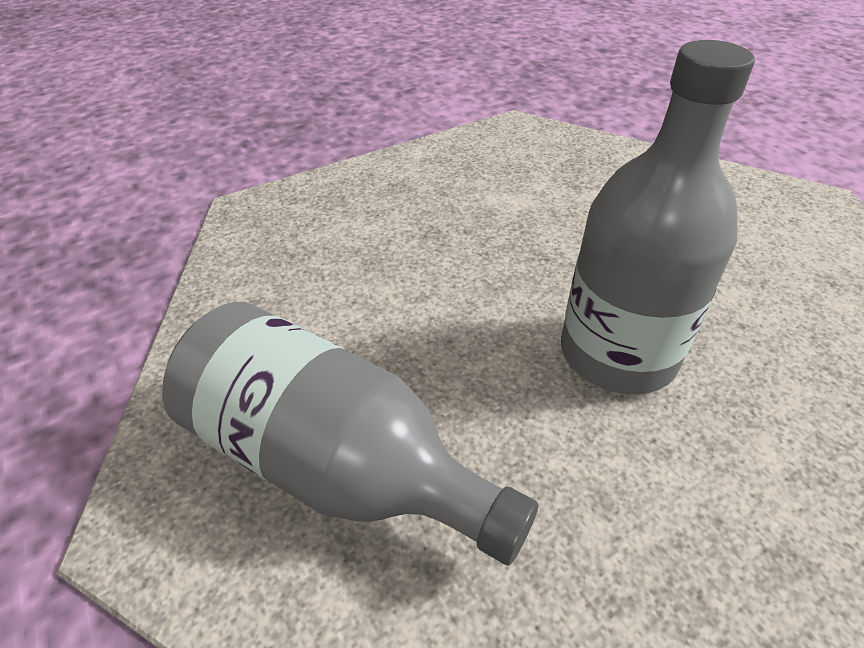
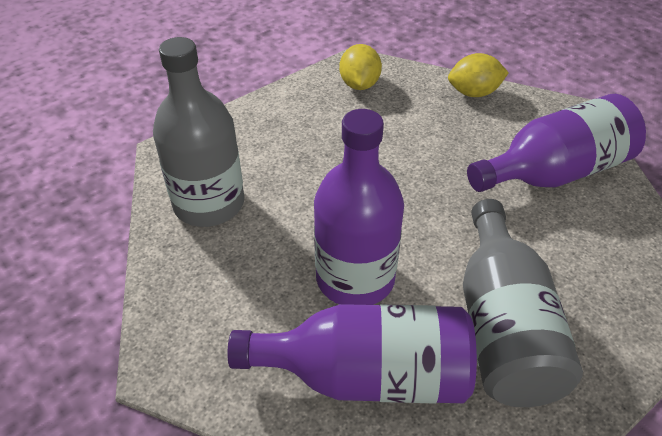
purple bottle: none = 0 -> [228,304,477,404] [314,109,404,305] [467,94,646,192] = 3
yellow lemon: none = 0 -> [339,44,382,90] [448,53,509,97] = 2

